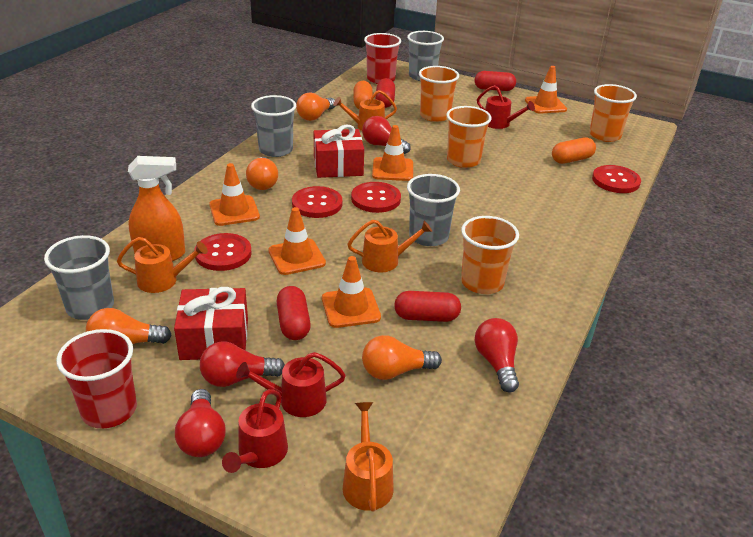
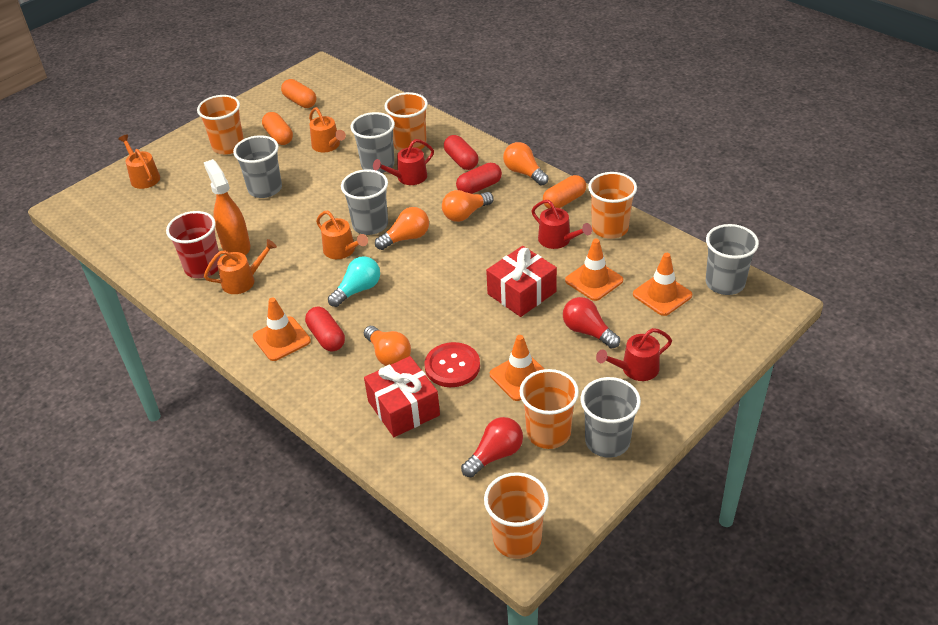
grey cup: [44,235,114,320] [251,95,296,157] [407,31,444,81] [407,174,460,246] = 4 -> [233,135,282,198] [341,169,388,235] [351,112,395,173] [581,377,641,458] [706,224,759,295] = 5
orange capsule: [354,81,373,109] [552,137,596,164] = 2 -> [262,112,293,145] [281,79,316,108] [543,175,586,208] = 3
orange cup: [419,66,459,122] [446,106,492,168] [461,216,519,294] [589,84,637,142] = 4 -> [197,95,244,155] [385,92,428,151] [484,472,549,559] [519,369,579,449] [588,172,637,239] = 5
orange traffic cone: [209,163,260,226] [269,207,326,275] [322,256,381,328] [372,125,413,181] [525,66,567,114] = 5 -> [253,297,311,361] [490,335,544,401] [565,239,623,301] [633,253,692,316] = 4
red button: [194,233,252,271] [292,186,342,218] [351,182,401,213] [592,165,641,193] = 4 -> [425,342,480,387] = 1
red capsule: [277,286,311,340] [375,78,395,108] [394,291,461,322] [475,71,516,91] = 4 -> [305,307,345,352] [444,135,479,170] [456,163,502,194] = 3
red cup: [56,329,137,429] [364,33,401,84] = 2 -> [166,211,220,278] = 1
red light bulb: [175,389,226,457] [200,342,285,387] [362,116,411,154] [475,318,519,393] = 4 -> [461,417,523,477] [563,297,620,349] = 2
turquoise light bulb: none = 0 -> [328,256,380,307] = 1

